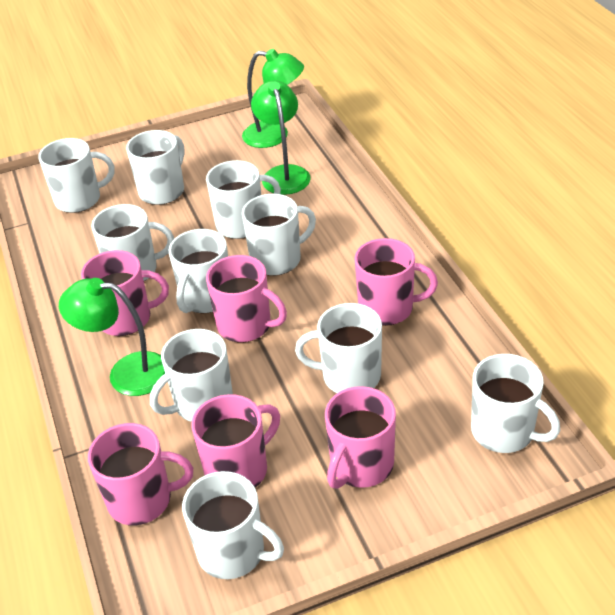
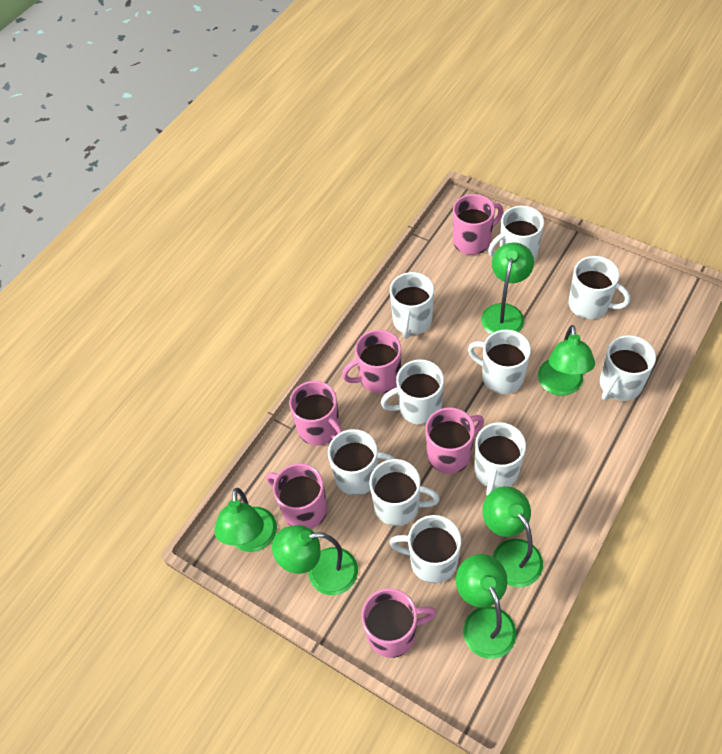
green lamp: [59,278,165,396] [242,49,304,148] [251,80,311,195] = 3 -> [214,488,277,552] [272,525,358,595] [456,554,516,659] [481,242,534,334] [483,486,543,587] [538,325,595,396] = 6

